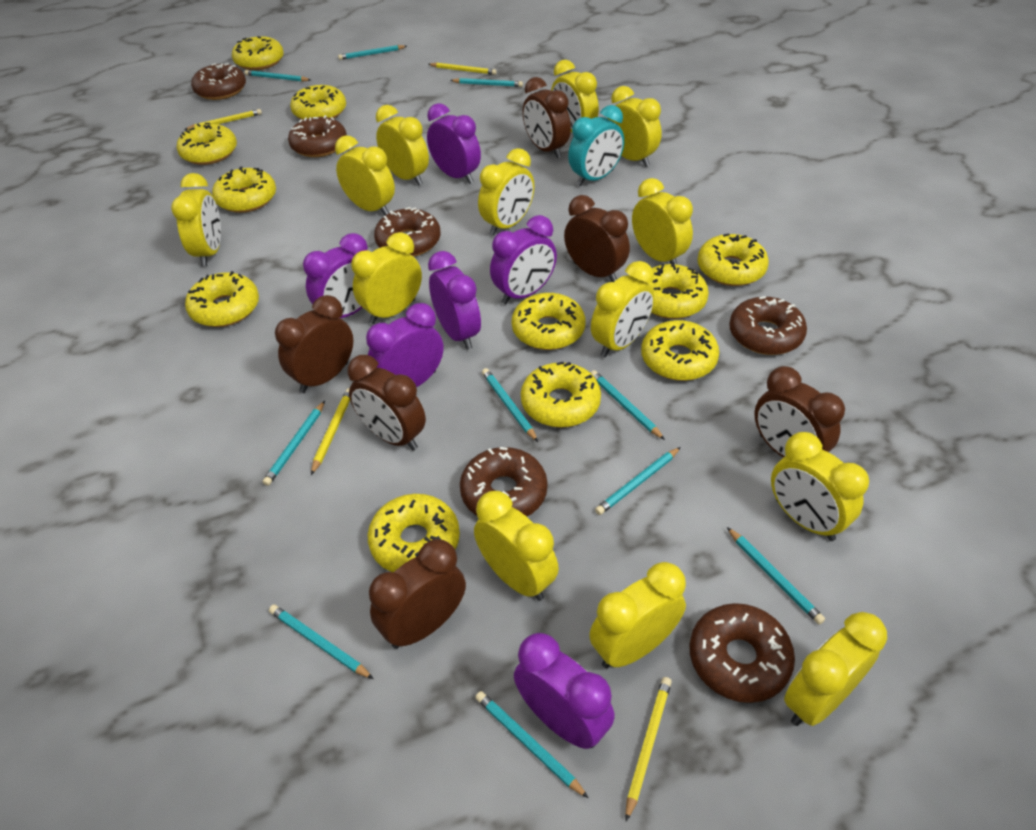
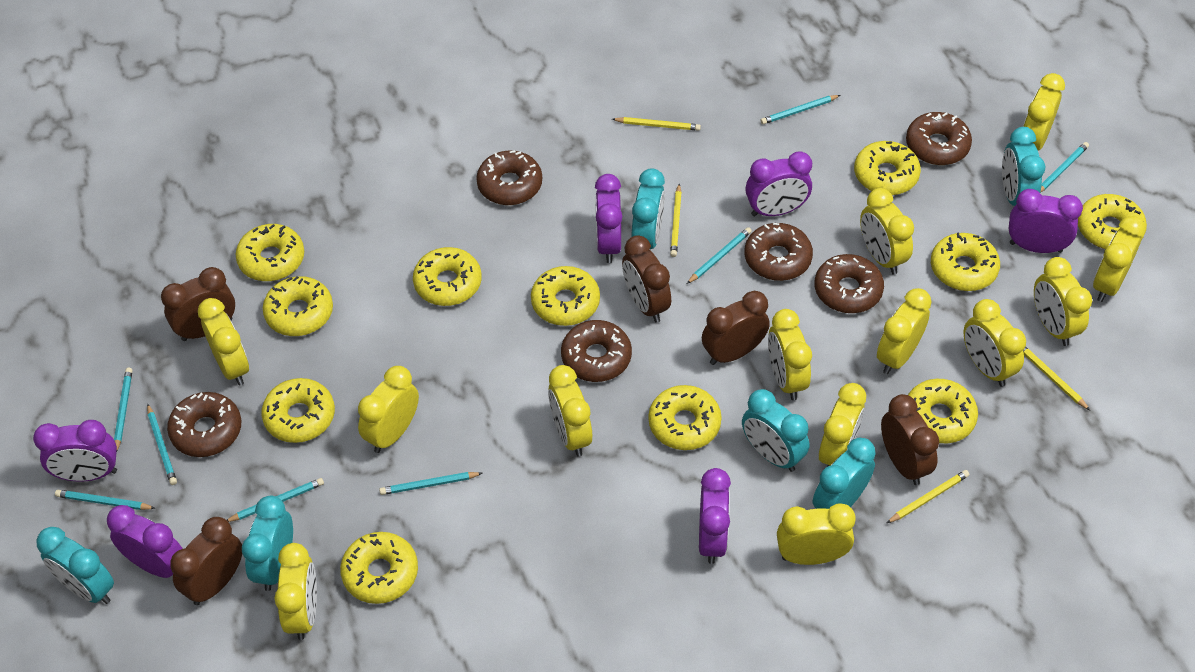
brown clock: [275,295,353,393] [348,355,426,450] [369,539,466,649] [523,77,571,158] [564,195,630,282] [754,366,845,458] = 6 -> [161,267,235,341] [170,517,242,605] [622,235,671,323] [702,291,770,365] [881,394,939,485] = 5
turquoise clock: [568,105,624,186] = 1 -> [37,527,114,604] [242,496,293,591] [632,168,665,249] [742,389,809,472] [812,438,876,509] [1002,127,1045,206] = 6
turquoise pencil: [245,70,311,82] [262,401,325,486] [269,604,373,679] [338,45,407,60] [450,78,523,87] [475,691,589,799] [482,368,538,442] [591,370,665,440] [595,447,681,515] [727,527,825,625] = 10 -> [55,490,155,510] [114,367,133,451] [147,404,177,485] [227,478,324,522] [379,472,482,495] [687,227,752,284] [761,95,840,124] [1040,142,1089,193] = 8

